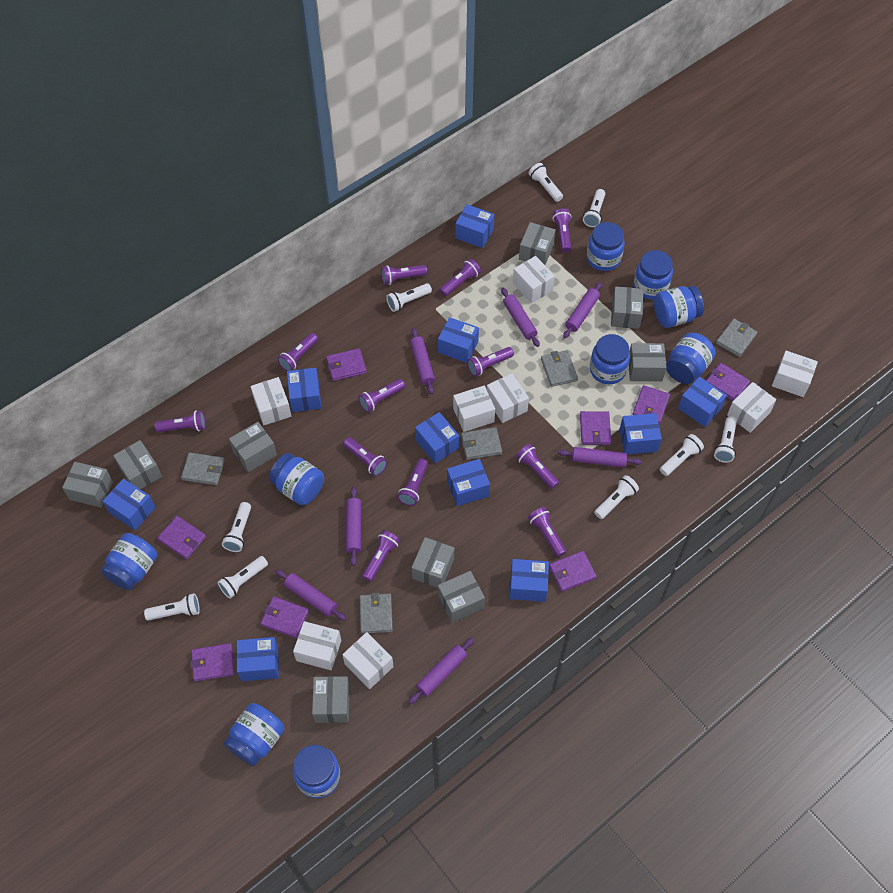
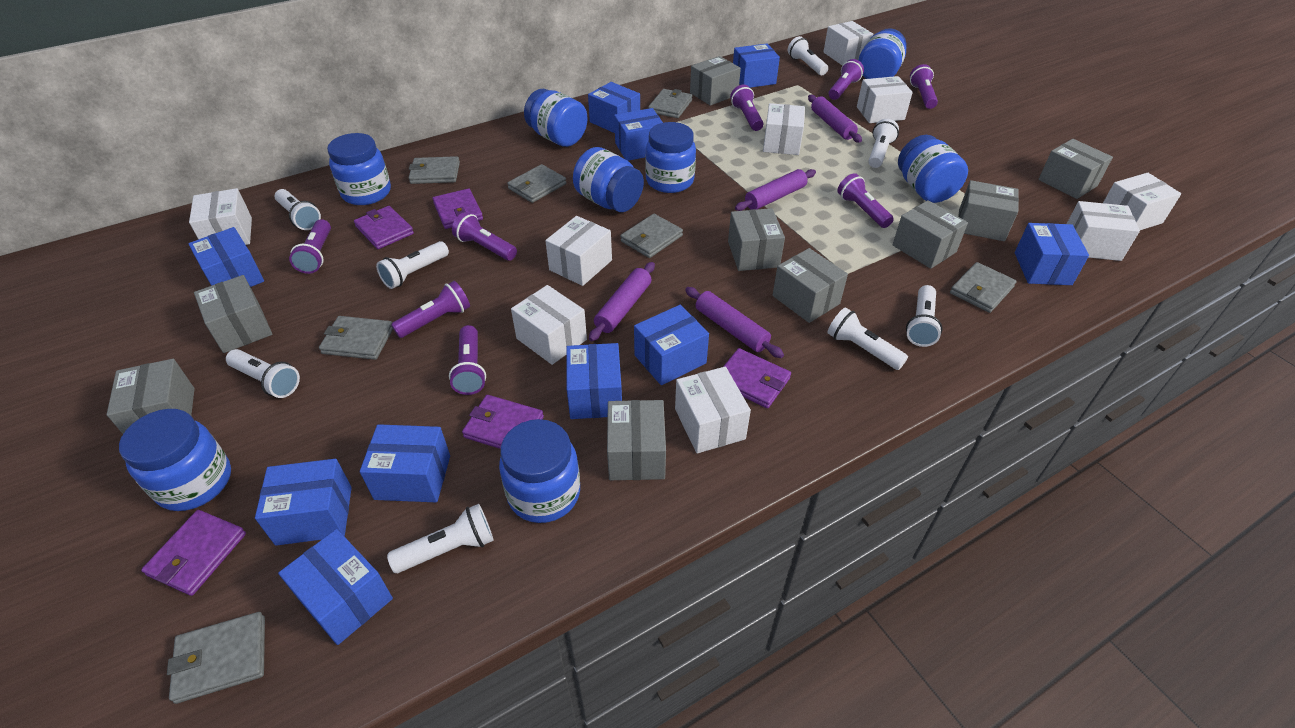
blue jar: [100,533,158,591] [224,703,285,766] [269,453,324,505] [292,745,340,798] [587,222,625,271] [590,334,630,384] [634,250,673,300] [654,286,704,328] [666,333,716,384] = 9 -> [119,409,231,511] [327,133,391,205] [499,419,580,523] [524,89,587,147] [573,147,644,212] [645,122,696,193] [858,28,906,79] [898,135,968,203] = 8
grey wallet: [181,453,225,485] [360,592,393,634] [461,427,502,460] [541,350,578,387] [716,319,757,357] = 5 -> [167,612,265,704] [319,316,393,360] [409,156,460,184] [507,164,566,203] [620,214,683,258] [648,89,693,118] [950,262,1017,313] = 7
purple flashlight: [155,411,206,432] [277,333,318,371] [343,437,387,476] [358,379,405,412] [362,530,400,582] [381,265,427,285] [398,458,428,506] [440,259,481,296] [467,347,514,377] [516,444,559,489] [528,507,567,557] [553,208,572,252] = 12 -> [289,219,331,274] [391,281,470,338] [449,325,486,395] [452,212,517,261] [730,85,763,131] [829,59,864,100] [838,173,894,228] [910,64,938,109] = 8
purple rolling pin: [275,569,346,621] [346,487,361,566] [409,638,474,704] [410,328,435,394] [501,288,540,347] [558,447,642,468] [563,282,602,338] = 7 -> [589,262,655,341] [685,287,784,358] [735,169,816,211] [808,95,862,143] = 4
purple wallet: [157,516,206,559] [191,643,235,682] [260,596,309,638] [326,348,367,381] [549,551,597,592] [580,411,611,445] [632,385,670,424] [706,363,750,401] = 8 -> [141,510,246,596] [354,206,414,249] [433,189,483,229] [462,395,544,449] [723,348,791,408] = 5
white box: [250,377,291,426] [293,621,341,670] [342,632,394,689] [453,386,495,432] [487,373,529,423] [513,256,555,303] [727,382,776,433] [772,351,818,397] = 8 -> [189,188,252,245] [511,285,587,365] [545,216,612,286] [675,367,751,453] [763,103,805,155] [823,21,873,65] [857,76,913,123] [1067,201,1140,261] [1103,173,1181,230] = 9
white flashlight: [144,593,200,621] [218,556,268,599] [222,502,251,552] [386,283,432,312] [528,163,563,202] [583,189,605,227] [594,475,639,519] [660,434,704,476] [714,416,737,463] = 9 -> [226,349,300,398] [275,189,321,230] [376,241,449,289] [387,504,494,573] [788,36,828,75] [827,307,908,370] [868,119,899,168] [906,285,942,347] = 8

